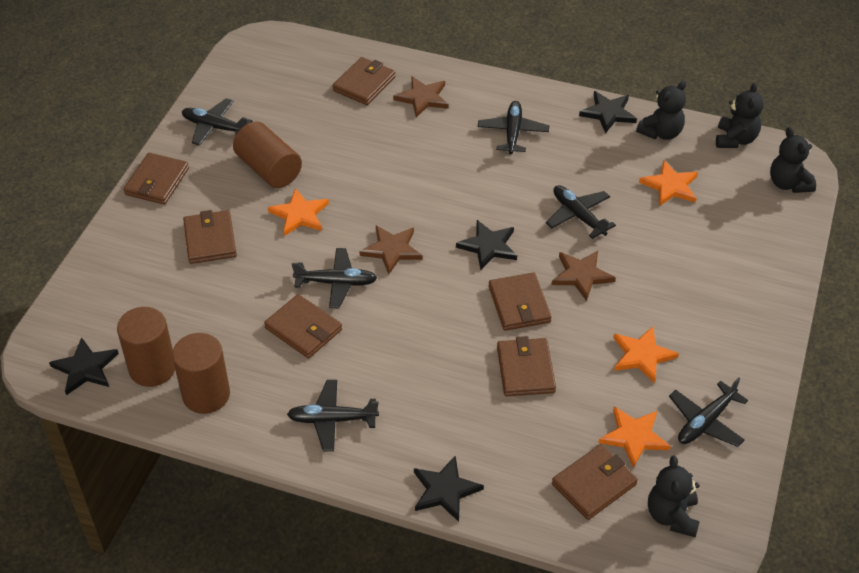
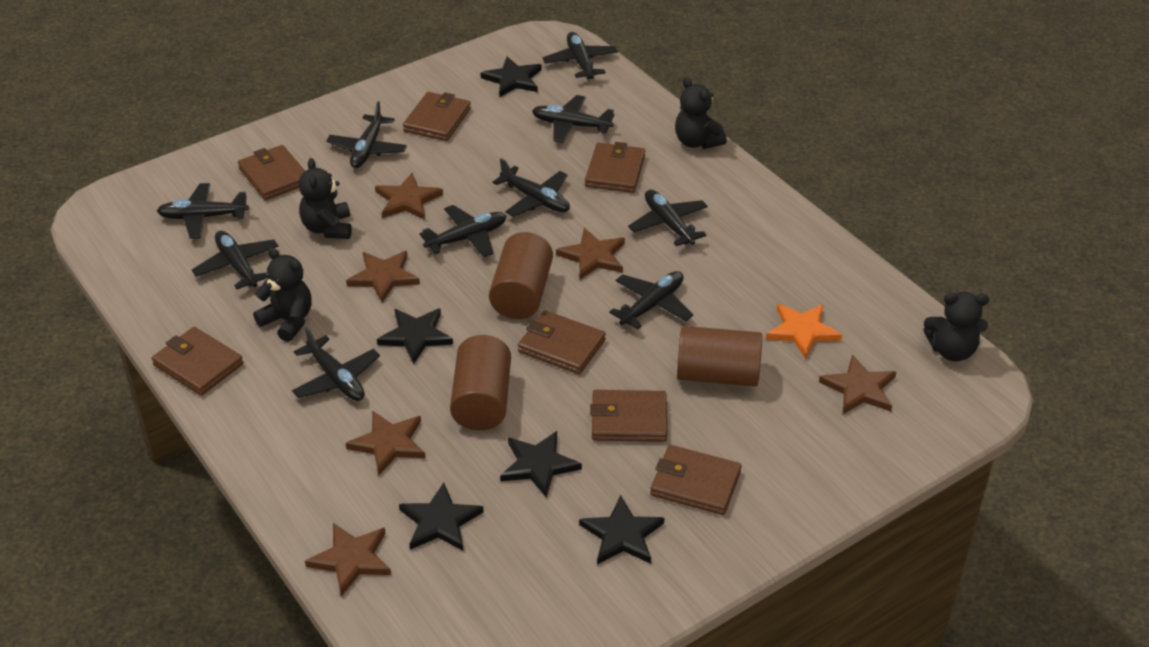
black plane: [182,98,253,146] [287,380,379,451] [292,248,377,308] [478,101,549,154] [546,185,616,239] [669,377,748,447] = 6 -> [157,183,249,239] [192,231,279,289] [292,326,380,401] [326,101,407,168] [420,205,506,257] [493,158,570,217] [532,95,614,143] [543,32,618,79] [609,271,693,329] [628,190,708,246] = 10
black star: [49,337,119,395] [414,455,484,522] [456,220,517,270] [579,91,637,134] = 4 -> [377,308,453,364] [399,483,484,551] [481,56,542,97] [500,431,582,498] [579,495,664,565] = 5
brown star: [359,225,423,275] [393,76,449,117] [551,251,616,301] = 3 -> [305,523,391,596] [345,411,426,475] [346,251,420,303] [375,173,443,220] [556,228,625,280] [819,355,896,414] = 6
orange star: [268,188,329,236] [598,407,671,468] [613,326,679,383] [639,160,698,206] = 4 -> [766,304,842,359] = 1

